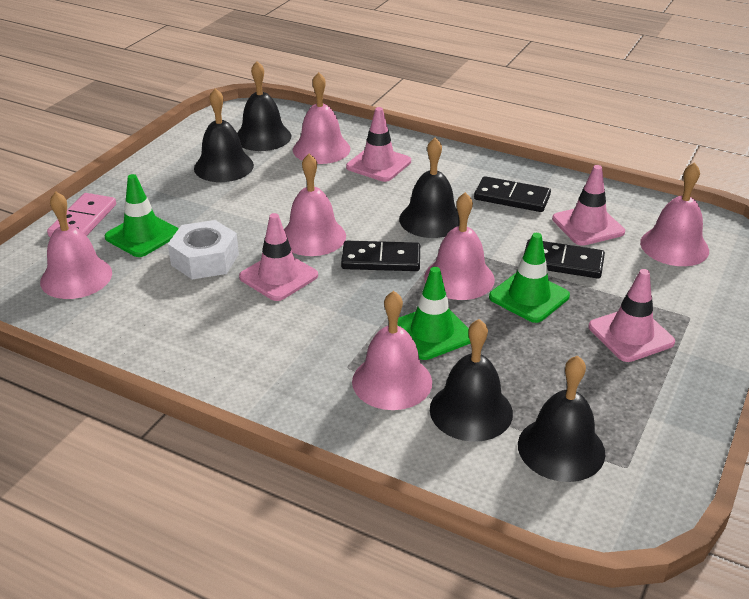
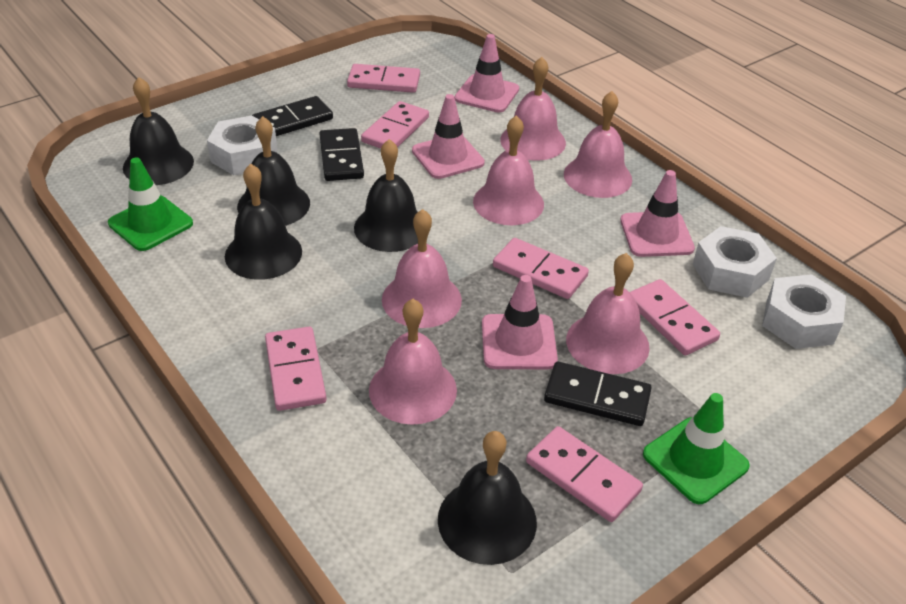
green traffic cone: [104,174,179,257] [397,267,470,360] [489,233,570,323] = 3 -> [108,157,193,251] [643,393,750,504] = 2
pink domino: [47,193,116,237] = 1 -> [265,327,327,411] [347,64,420,93] [361,101,429,149] [493,238,589,299] [526,426,643,522] [630,279,720,356] = 6
white nut: [168,220,239,280] = 1 -> [207,116,277,175] [693,226,777,298] [762,274,846,349] = 3

